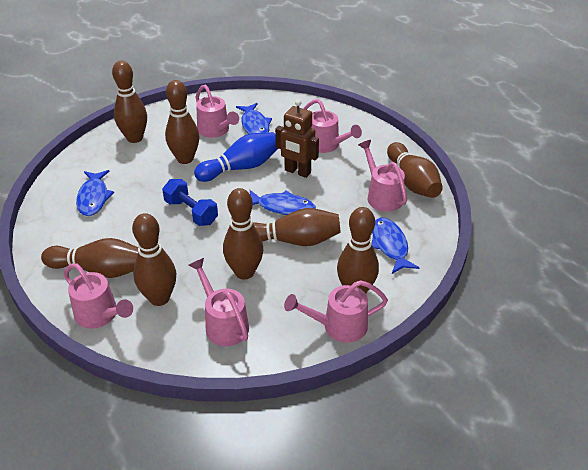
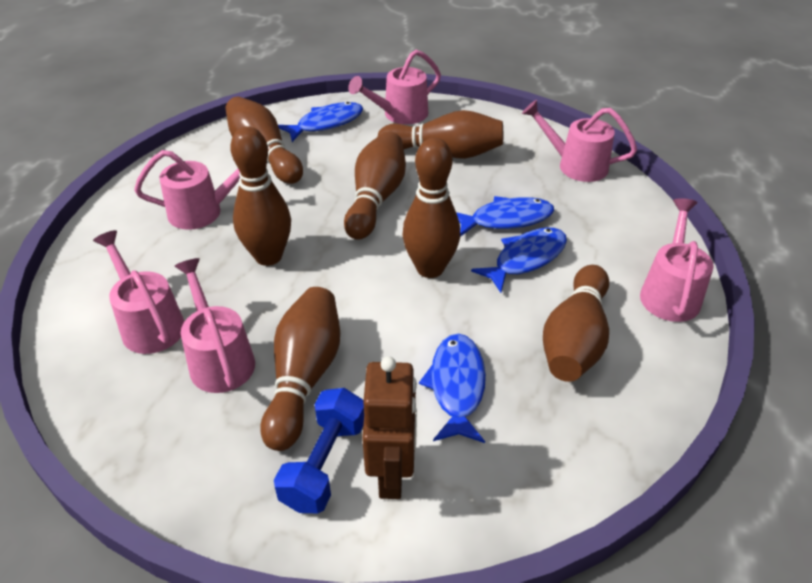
blue bowling pin: [194,132,278,182] = 1 -> none = 0
brown bowling pin: [41,238,138,278] [112,61,147,143] [132,213,176,306] [165,80,199,164] [223,188,263,280] [253,208,341,246] [337,207,379,293] [387,142,443,198] = 8 -> [225,97,303,184] [230,126,291,266] [260,287,340,451] [344,131,406,240] [378,110,503,159] [402,138,460,278] [543,265,609,382] = 7

